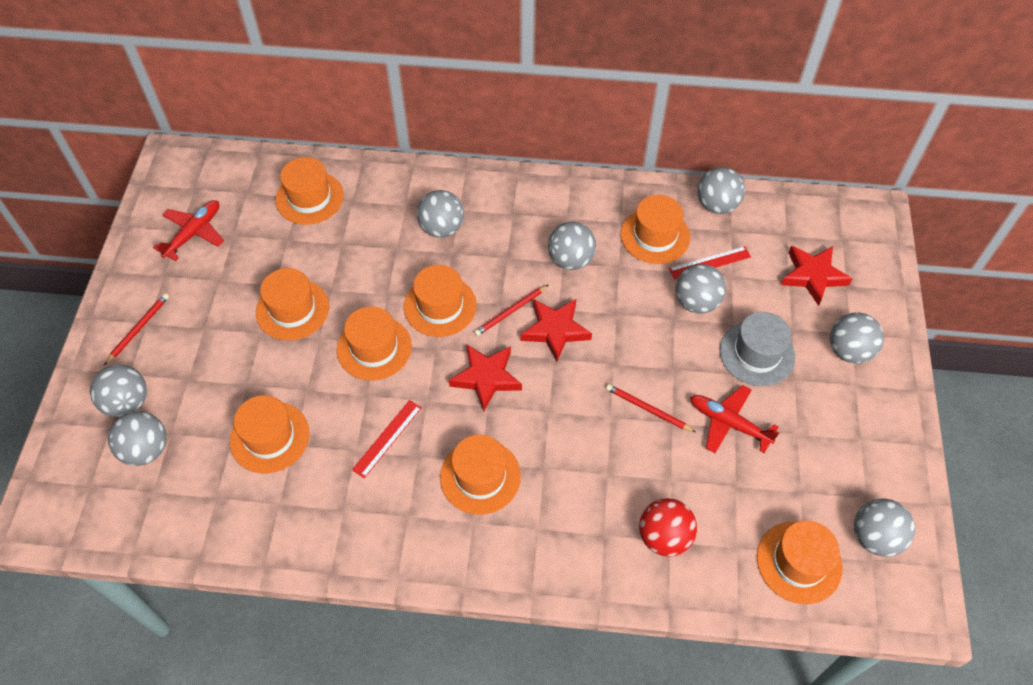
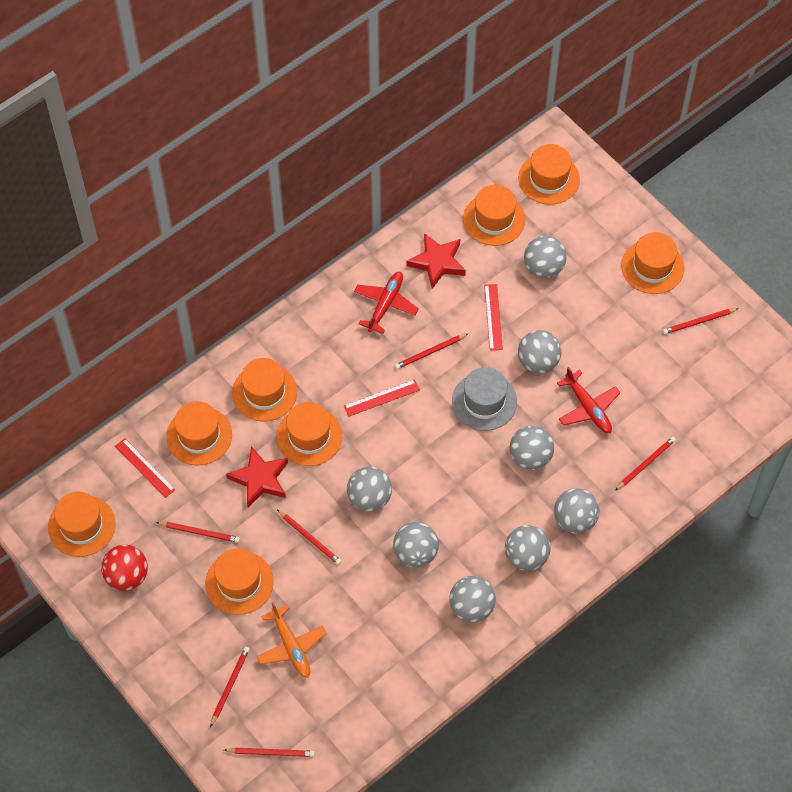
orange plane: none = 0 -> [256,602,327,678] = 1
red pencil: [104,293,169,365] [474,285,548,336] [606,384,695,432] = 3 -> [156,522,240,543] [210,647,250,727] [224,748,315,757] [277,510,341,565] [395,334,468,369] [615,437,676,491] [663,308,739,334] = 7
red ruler: [352,400,422,478] [669,246,751,279] = 2 -> [115,438,175,498] [344,379,420,417] [484,284,503,351] = 3
red star: [449,344,522,412] [521,299,592,362] [781,246,852,306] = 3 -> [226,446,288,507] [406,233,466,289] = 2

